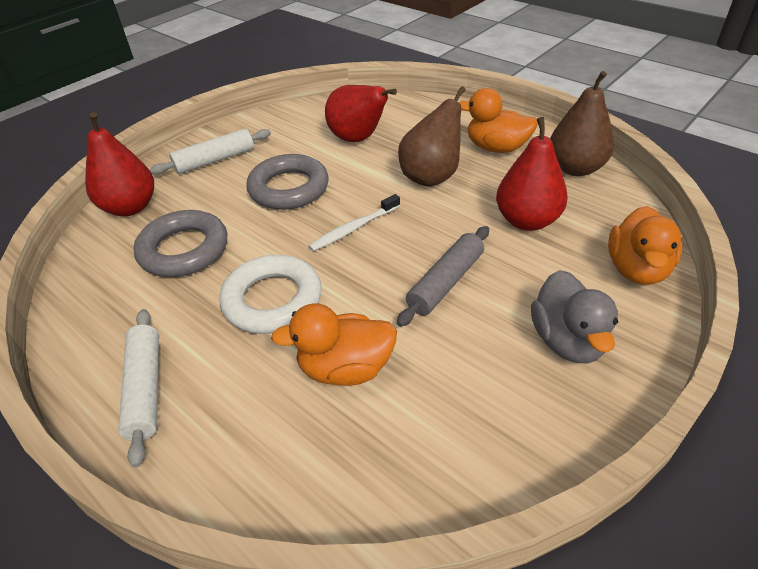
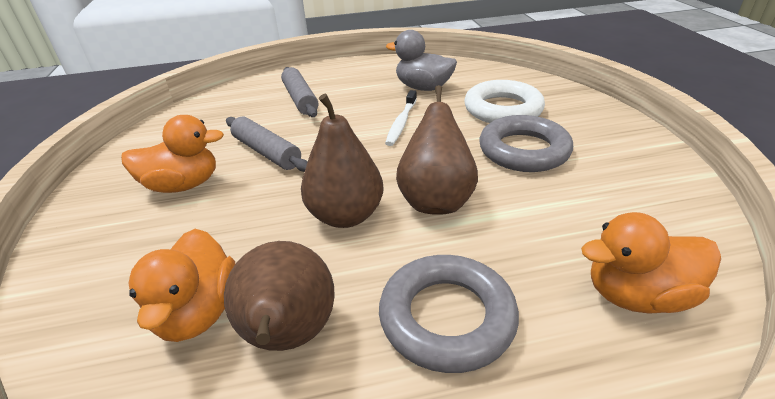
brown pear: [398,86,466,187] [550,71,614,176] = 2 -> [224,241,335,351] [301,94,383,228] [396,85,478,215] = 3
grey rolling pin: [397,226,489,327] = 1 -> [226,117,307,172] [281,67,318,117] = 2
red pear: [85,112,154,216] [325,85,397,142] [496,117,568,231] = 3 -> none = 0
white rolling pin: [118,309,159,468] [150,129,271,174] = 2 -> none = 0

